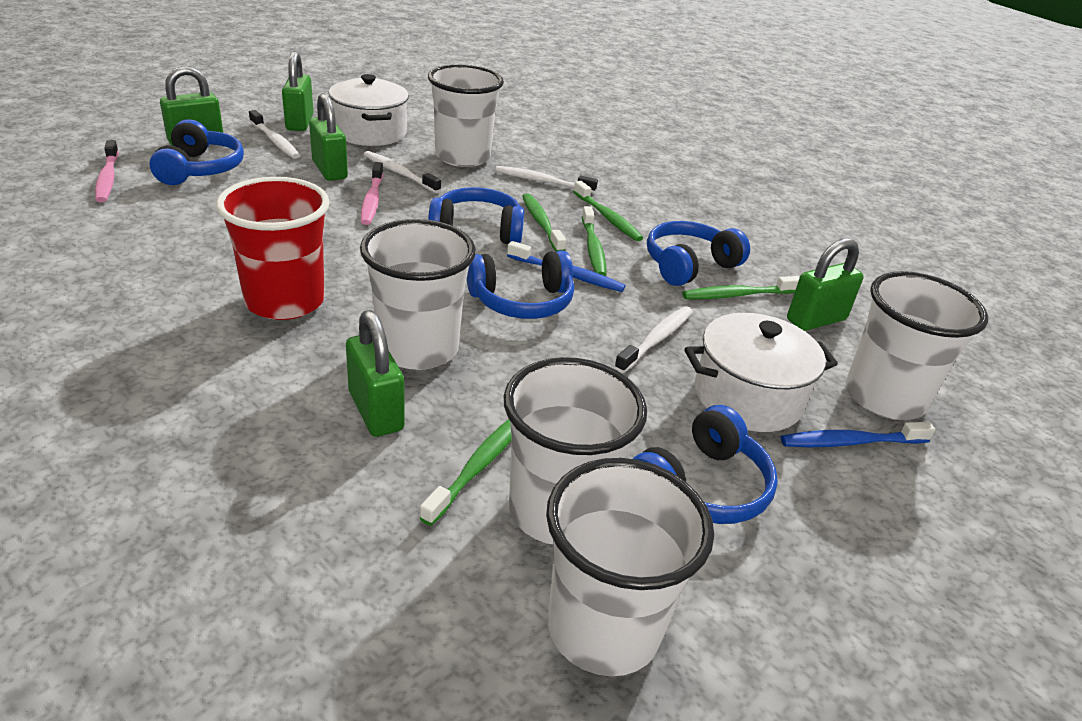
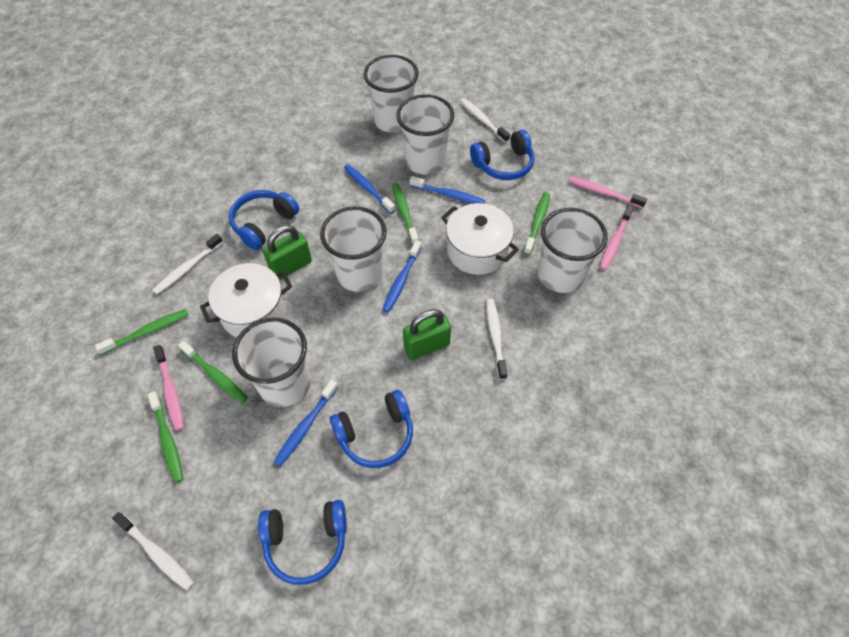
blue headphones: [149,119,244,185] [428,187,524,244] [467,250,574,319] [633,405,778,524] [647,221,750,286] = 5 -> [229,190,299,250] [258,500,347,585] [330,390,413,468] [470,130,535,180] = 4
blue toothbrush: [507,241,626,292] [781,422,935,447] = 2 -> [274,380,338,466] [344,164,395,214] [382,240,422,313] [410,176,486,204] = 4
green padlock: [160,66,223,146] [282,52,314,131] [309,93,348,181] [346,310,405,437] [787,238,864,331] = 5 -> [263,225,312,280] [403,309,451,360] = 2
pink toothbrush: [95,140,119,202] [361,162,383,225] = 2 -> [153,345,184,431] [568,176,647,208] [600,205,634,270] = 3
red cup: [216,177,330,320] = 1 -> none = 0

